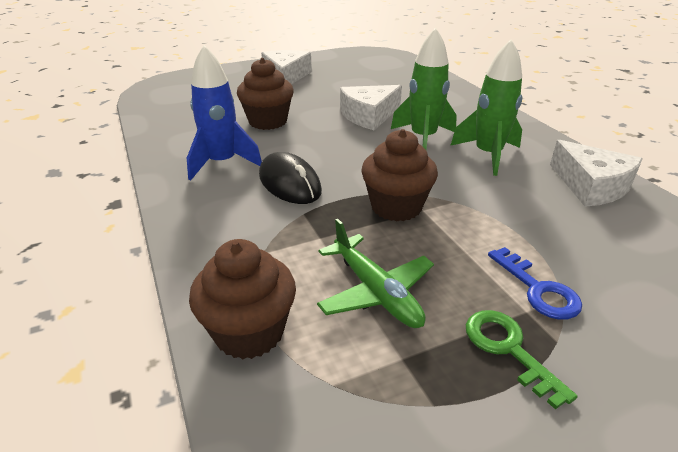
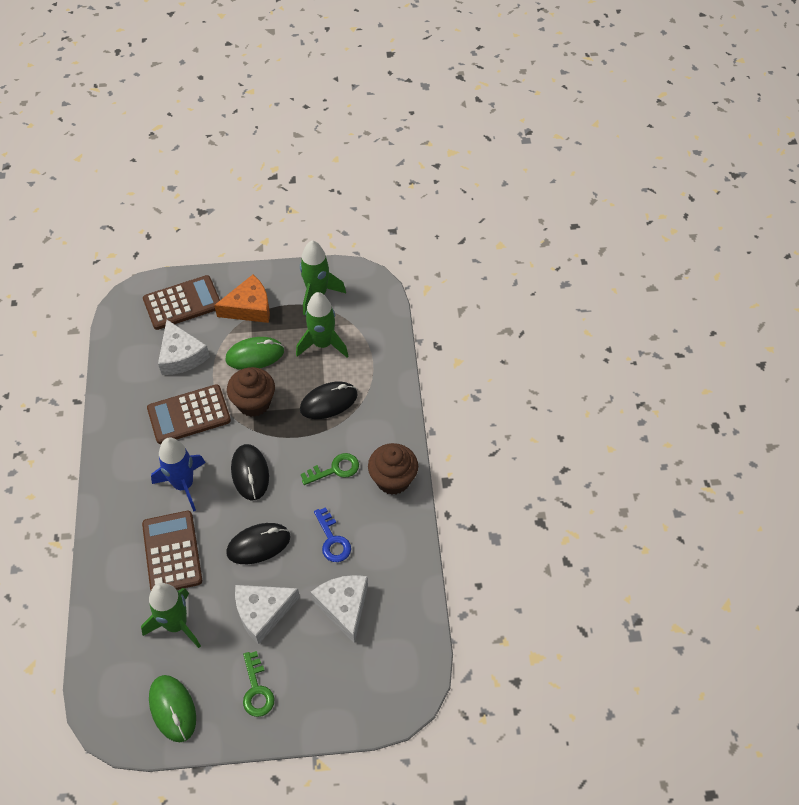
black mouse: [259,152,322,204] = 1 -> [226,523,291,564] [231,444,269,500] [300,382,358,419] = 3
brown calculator: none = 0 -> [142,511,202,590] [143,275,220,330] [147,384,231,444] = 3
brown cupcake: [189,239,296,360] [237,58,294,130] [361,129,438,222] = 3 -> [227,367,275,417] [368,443,418,495] = 2
green key: [466,310,577,409] = 1 -> [243,651,275,717] [301,453,359,485] = 2
green mouse: none = 0 -> [149,675,196,742] [225,337,284,370] = 2
green plane: [317,219,434,328] = 1 -> none = 0
green rocket: [391,28,457,150] [450,39,522,176] = 2 -> [141,583,201,648] [296,292,348,357] [300,240,346,315] = 3
orange cheese: none = 0 -> [214,275,270,323] = 1

